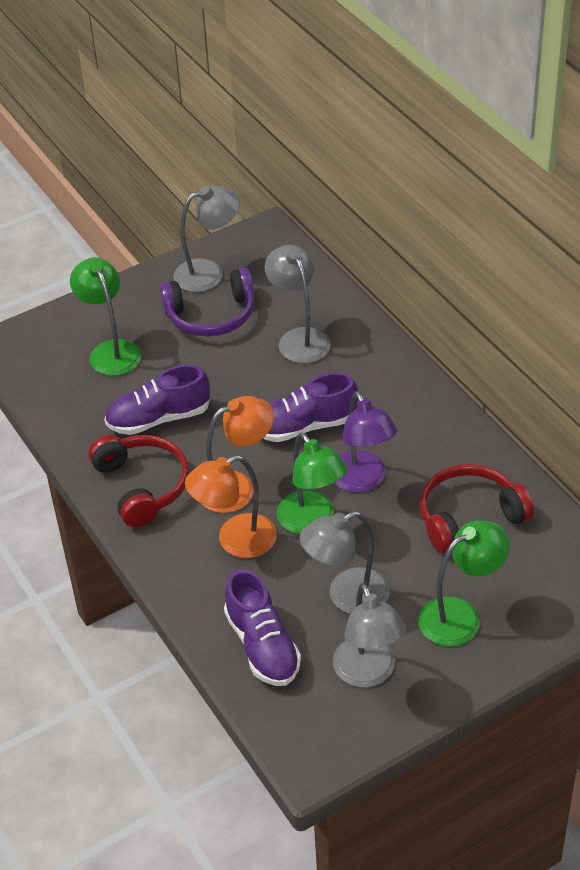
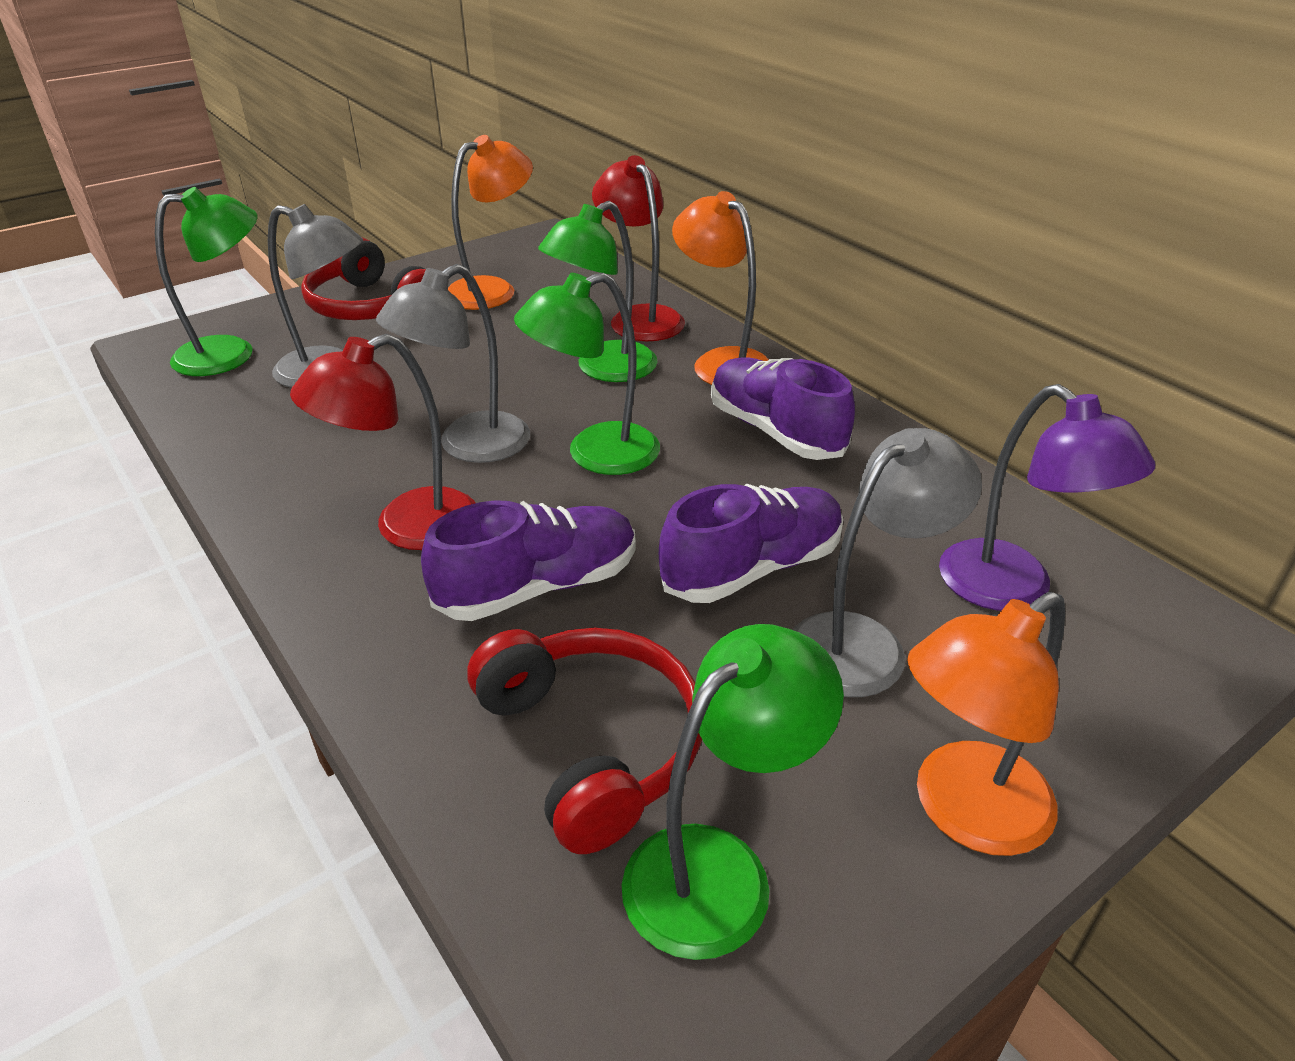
green lamp: [70,257,142,376] [276,433,347,534] [418,520,510,646] = 3 -> [155,187,258,376] [514,273,660,475] [538,201,658,382] [622,624,844,960] = 4
grey lamp: [173,186,240,292] [265,245,331,363] [300,511,390,614] [333,583,406,687] = 4 -> [268,204,363,388] [376,264,530,463] [793,428,982,697] = 3
orange lamp: [185,455,277,558] [201,396,274,513] = 2 -> [448,135,533,310] [672,191,769,385] [907,592,1065,856] = 3
purple headphones: [160,268,254,337] = 1 -> none = 0
red lamp: none = 0 -> [290,334,475,550] [592,155,685,341] = 2

